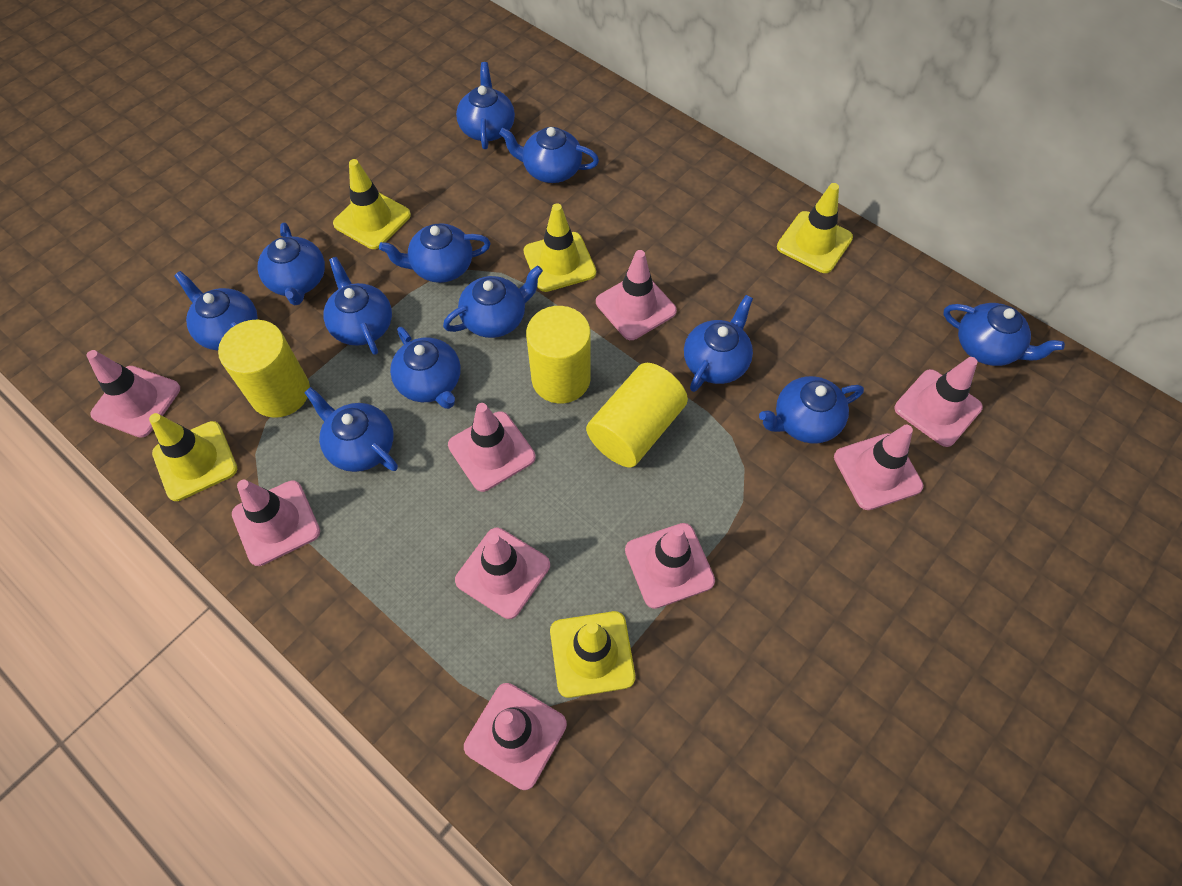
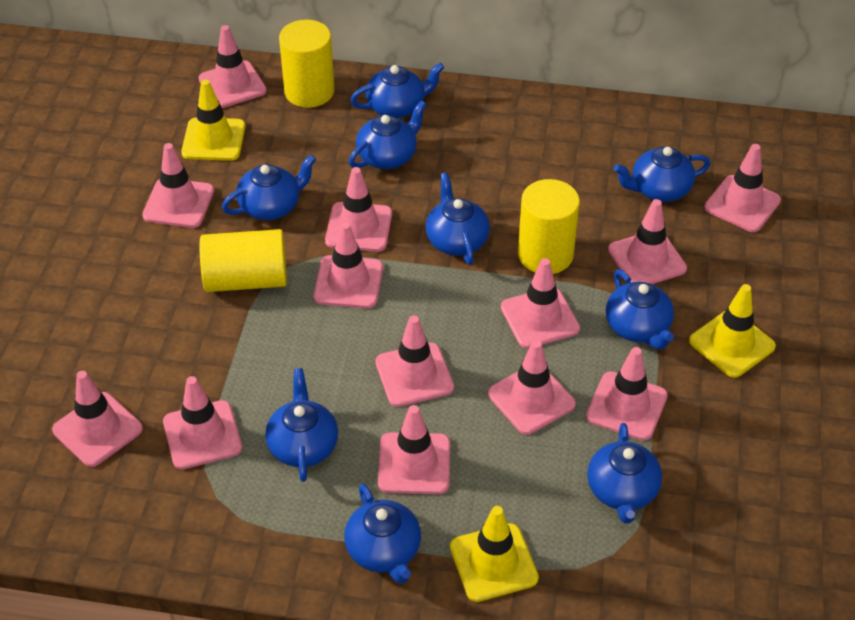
blue teapot: [174,271,258,350] [258,222,325,305] [304,387,398,472] [323,257,392,355] [379,223,491,283] [390,327,461,409] [443,266,543,338] [456,62,515,149] [499,127,599,183] [684,295,753,392] [759,376,864,444] [943,303,1065,366] = 12 -> [222,155,316,220] [265,368,338,482] [344,484,421,584] [349,100,427,169] [350,63,444,118] [426,172,490,264] [587,423,662,524] [606,269,674,350] [614,146,710,202] = 9
pink traffic cone: [87,350,180,438] [232,480,320,566] [448,403,536,492] [455,528,550,619] [464,683,567,790] [596,250,677,340] [625,523,715,609] [834,425,923,510] [894,357,983,447] = 9 -> [52,371,143,467] [142,143,214,228] [163,376,242,469] [199,25,267,108] [313,222,383,308] [325,167,392,252] [375,315,454,407] [378,405,450,494] [488,340,576,435] [501,258,580,349] [586,347,668,441] [608,199,687,284] [704,144,781,232] = 13
yellow traffic cone: [149,413,237,501] [333,159,411,249] [523,203,596,292] [550,611,635,698] [777,183,853,273] = 5 -> [181,79,245,161] [450,506,539,602] [689,284,776,378] = 3

